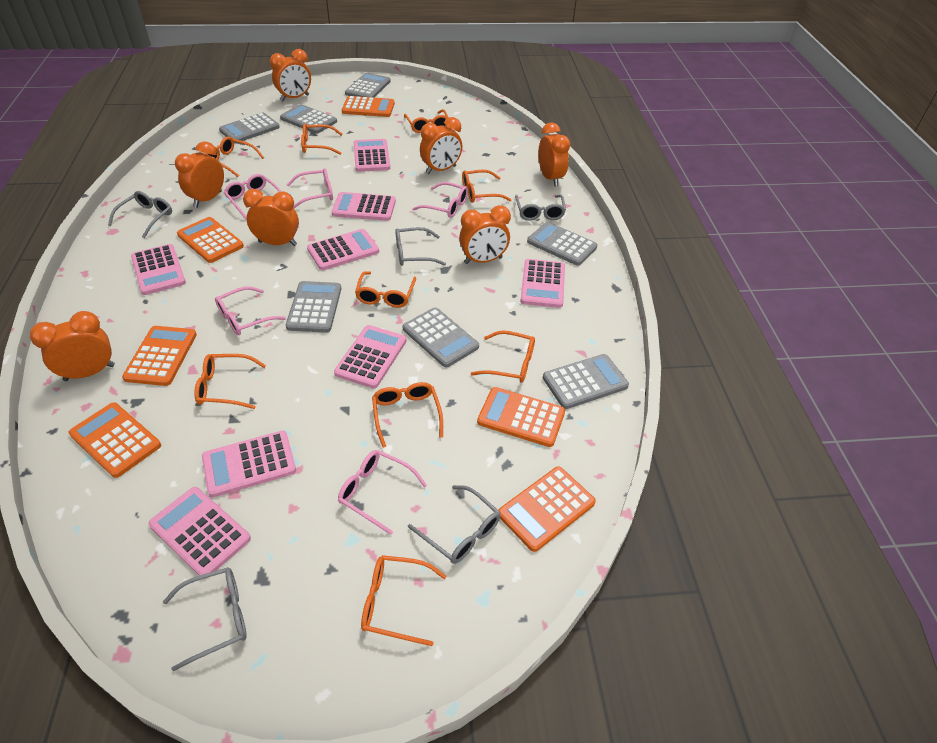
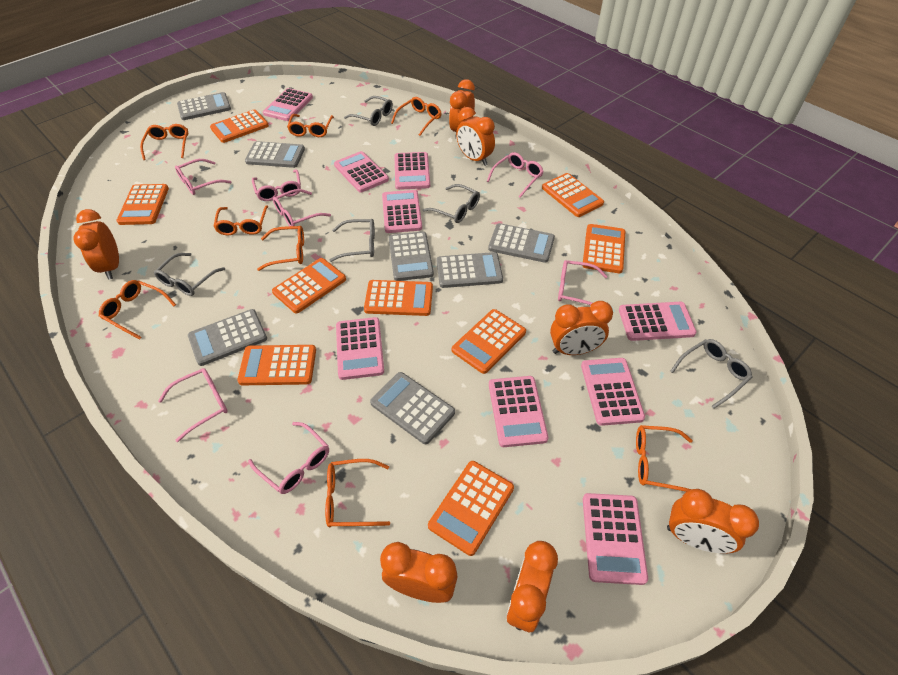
orange calculator: [69,402,161,478] [122,326,197,386] [177,217,244,263] [342,96,395,117] [477,387,565,447] [498,466,596,552] = 6 -> [116,184,169,225] [210,109,269,143] [237,345,316,385] [272,258,346,314] [364,280,433,316] [428,461,514,556] [452,309,526,374] [542,173,604,217] [582,224,626,273] = 9
orange glasses: [194,354,266,409] [205,137,264,177] [301,123,342,155] [355,271,416,308] [361,555,446,646] [372,382,443,448] [404,109,449,133] [462,170,511,203] [471,331,535,383] = 9 -> [99,280,176,340] [140,124,188,160] [213,205,268,236] [257,226,304,271] [287,114,334,137] [325,459,390,527] [391,97,442,136] [636,425,692,492] = 8
pink calculator: [131,244,186,295] [148,487,251,579] [202,431,296,498] [307,229,379,270] [332,192,396,221] [334,325,406,389] [354,139,390,172] [520,259,565,308] = 8 -> [263,88,313,121] [334,151,389,193] [336,317,384,380] [382,190,422,233] [394,152,430,190] [489,376,548,447] [581,358,645,426] [583,493,648,585] [619,302,697,341] = 9
pink glasses: [215,286,286,335] [224,174,281,220] [287,168,333,208] [338,450,427,535] [412,182,468,218] = 5 -> [158,368,228,442] [175,159,232,195] [248,422,329,494] [252,169,301,201] [273,189,331,226] [487,152,544,198] [558,260,608,305] = 7

